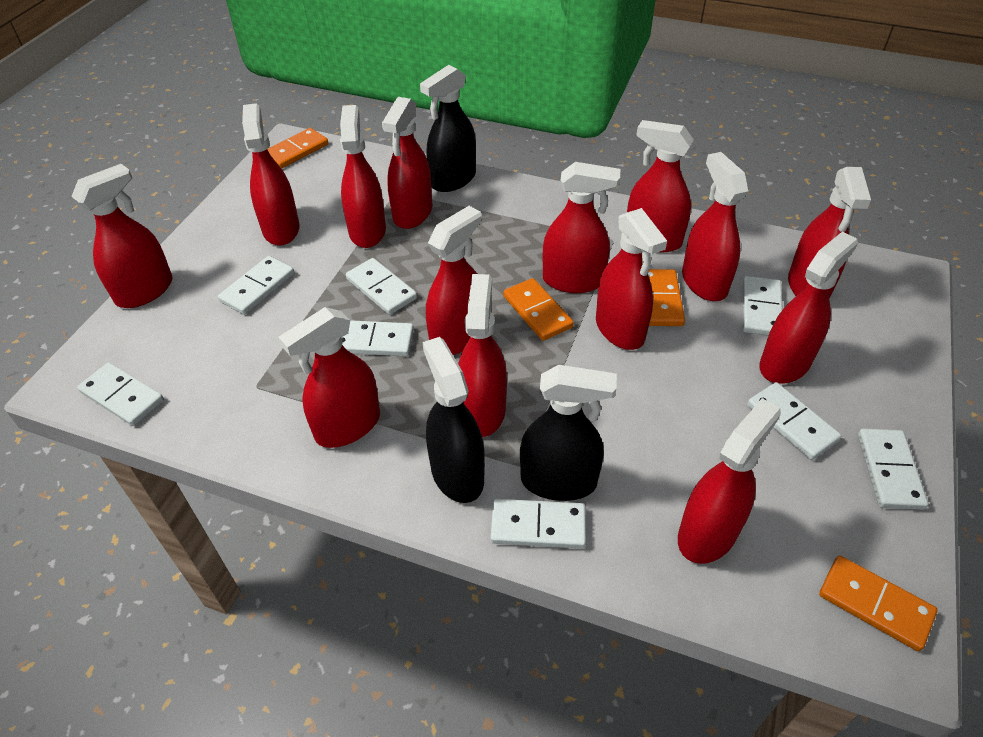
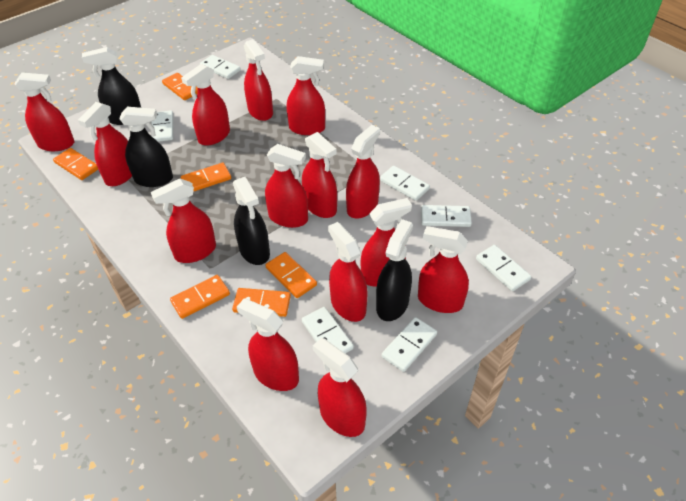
black spray bottle: [420,65,476,192] [422,337,485,503] [520,365,617,501] = 3 -> [82,47,141,125] [119,107,173,187] [233,177,270,265] [376,219,413,321] = 4
orange domino: [268,128,328,169] [503,278,574,341] [648,269,685,326] [819,556,938,651] = 4 -> [53,148,98,180] [162,73,198,100] [170,275,230,319] [181,163,231,192] [232,288,291,317] [265,252,317,298] = 6
white domino: [77,362,164,426] [218,256,294,315] [341,320,414,356] [346,258,417,315] [490,499,586,549] [743,276,783,336] [747,382,842,460] [858,428,928,510] = 8 -> [151,110,173,142] [200,55,241,79] [302,307,354,353] [380,166,430,201] [382,317,437,372] [421,205,472,227] [476,245,531,291] = 7

